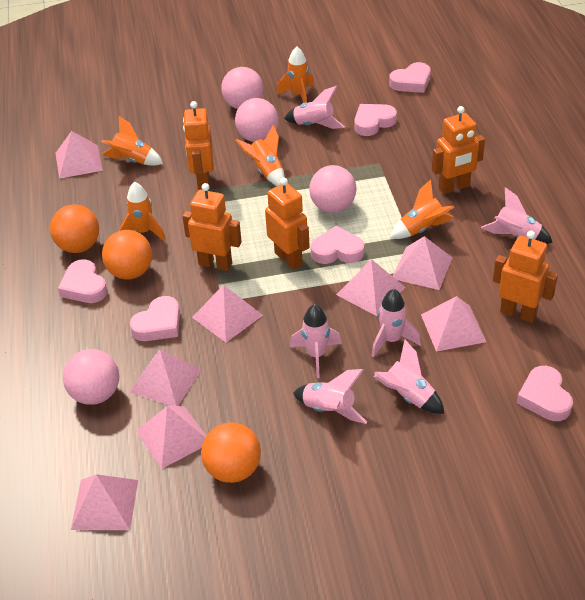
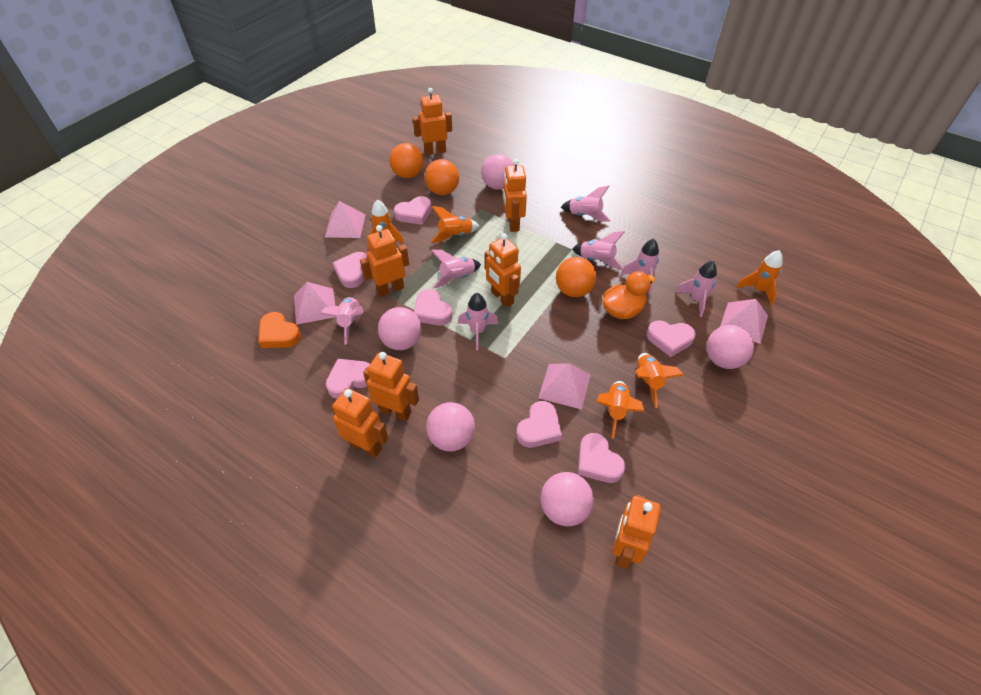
orange duck: none = 0 -> [602,271,655,319] = 1
orange heart: none = 0 -> [258,312,301,348] = 1
orange robot: [182,183,242,271] [183,101,214,190] [265,178,310,270] [432,106,485,194] [493,231,558,323] = 5 -> [331,388,388,458] [360,225,409,297] [363,352,419,421] [413,88,452,155] [485,233,521,307] [503,159,527,232] [612,495,661,569] = 7
pink ball: [63,349,119,405] [221,67,263,109] [235,98,279,142] [309,165,357,213] = 4 -> [378,307,421,350] [426,402,475,452] [481,154,514,190] [541,472,594,527] [707,325,754,369] = 5
pink heart: [58,259,108,303] [129,296,180,341] [310,226,364,264] [354,104,397,136] [389,62,431,93] [517,366,573,421] = 6 -> [326,359,370,399] [332,252,367,288] [394,196,432,225] [414,289,452,326] [516,401,562,448] [578,433,625,483] [647,320,696,357] = 7
pink pyramid: [55,131,103,179] [71,474,138,530] [130,350,202,406] [136,406,206,469] [192,285,263,343] [336,259,405,316] [393,236,452,290] [421,296,486,352] = 8 -> [294,282,335,325] [325,201,366,238] [538,363,591,409] [720,299,768,344] = 4
pink rocket: [284,86,345,129] [290,304,342,378] [293,369,367,424] [372,289,421,358] [373,340,445,414] [481,187,553,244] = 6 -> [320,297,364,345] [431,250,481,288] [458,293,498,350] [561,186,611,222] [572,231,624,269] [621,239,659,294] [675,261,717,317] = 7

